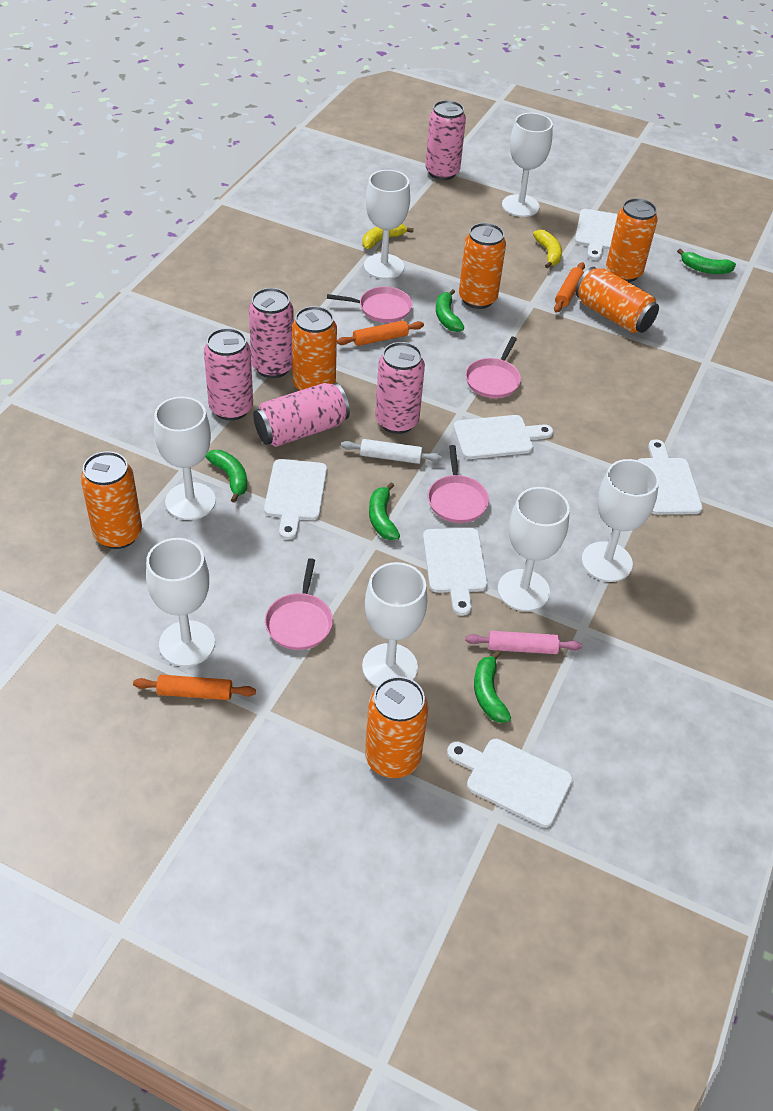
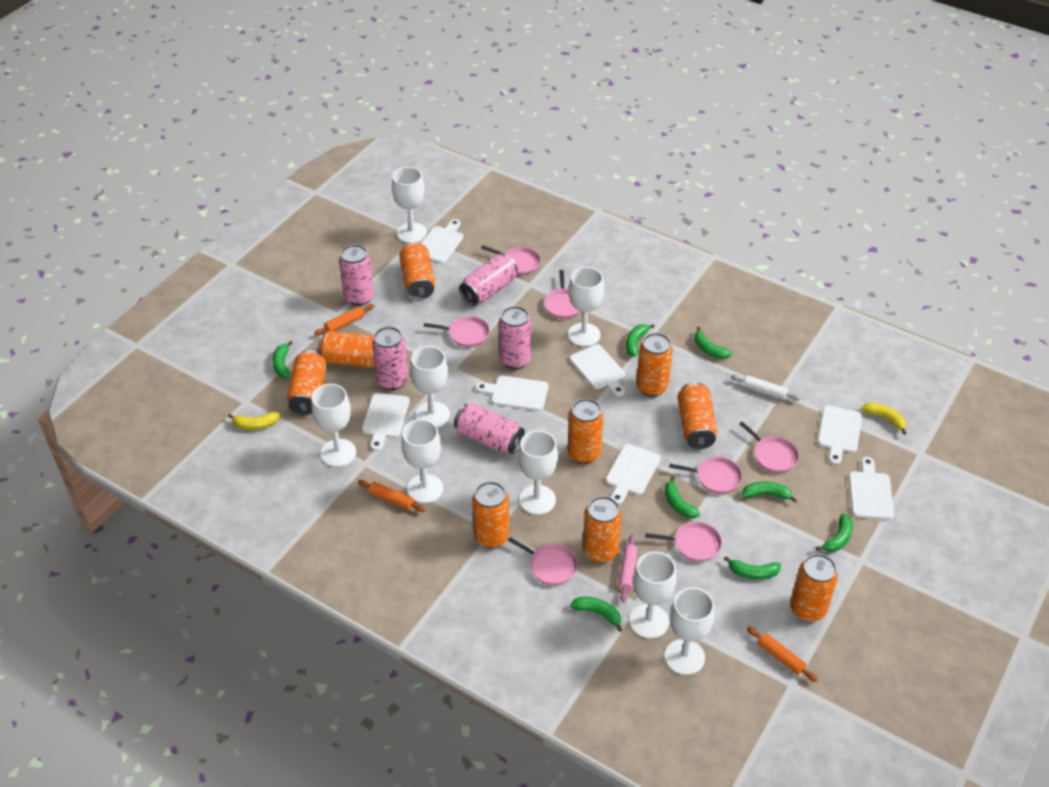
green banana: [205,450,247,503] [369,482,400,540] [436,289,464,332] [474,650,511,723] [677,249,736,274] = 5 -> [272,341,293,378] [570,597,623,632] [626,324,655,357] [665,476,700,518] [694,327,732,359] [724,556,781,580] [742,482,797,503] [816,514,853,552] = 8
orange can: [80,451,142,549] [292,306,337,391] [365,676,428,778] [459,223,506,309] [576,267,659,333] [606,198,658,282] = 6 -> [287,350,327,415] [318,331,375,368] [399,242,435,300] [472,482,509,548] [567,399,604,464] [583,496,622,563] [636,333,673,397] [678,382,717,449] [790,554,838,622] = 9
pink pan: [265,558,333,650] [327,287,412,323] [428,445,489,523] [465,337,521,398] = 4 -> [424,316,490,347] [481,245,541,275] [507,537,578,585] [544,270,580,319] [645,522,722,562] [669,457,742,494] [740,421,799,473] = 7
white cutting board: [264,459,327,540] [423,528,488,616] [447,739,573,827] [453,415,553,459] [575,209,618,260] [638,439,703,515] = 6 -> [362,393,410,451] [421,219,463,264] [476,376,549,411] [570,344,625,396] [606,444,661,505] [817,406,862,465] [849,457,894,520] = 7
white goblet: [146,538,215,667] [154,397,216,520] [362,562,427,687] [364,170,410,279] [498,487,570,611] [502,113,553,217] [582,459,659,582] = 7 -> [311,384,356,467] [392,167,427,243] [401,419,443,503] [410,346,450,428] [518,430,558,515] [568,267,604,347] [630,551,676,639] [665,587,714,675] = 8

